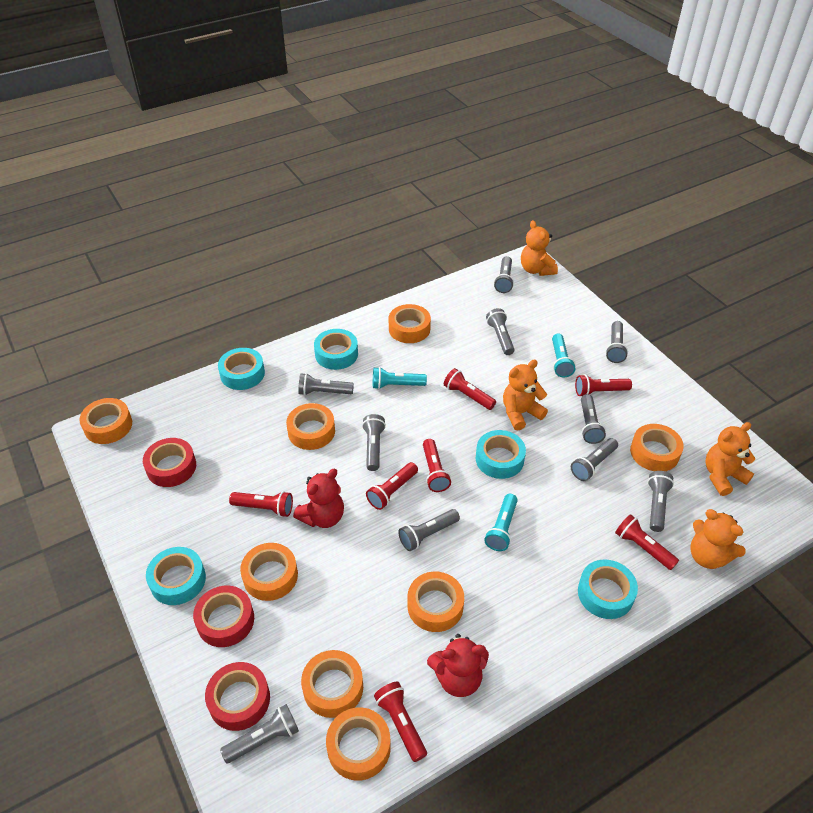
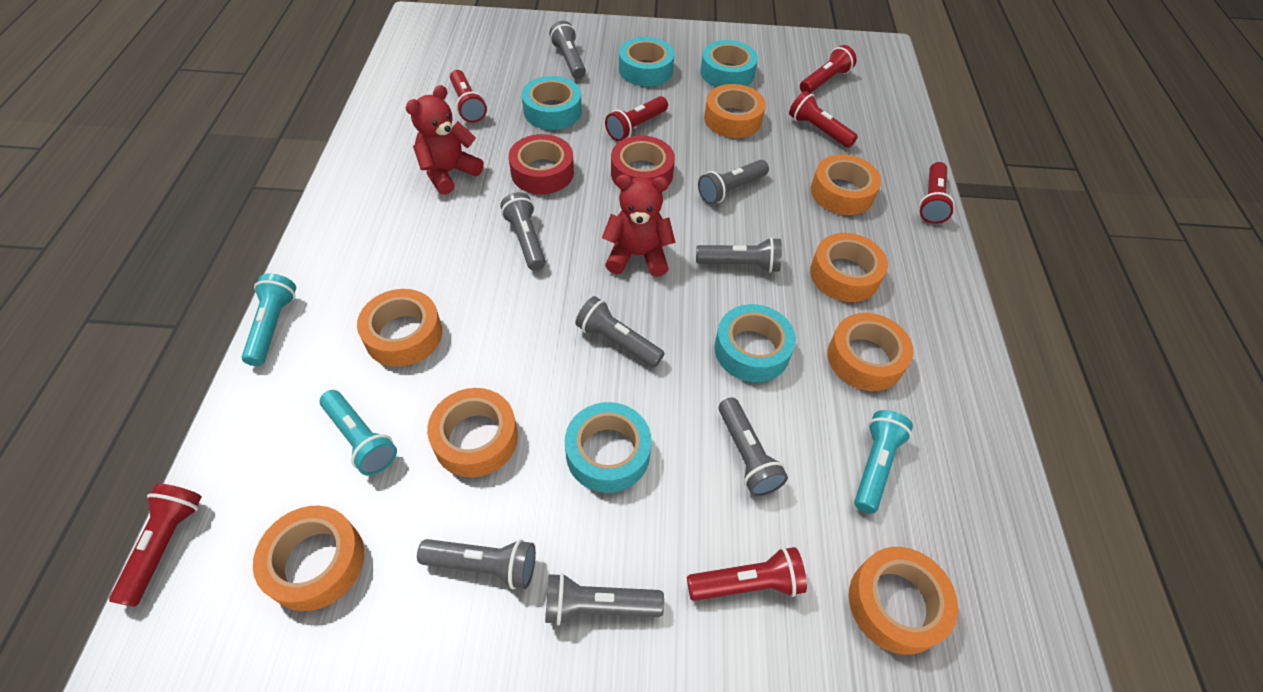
grey flashlight: [220,704,299,763] [298,373,354,396] [362,414,386,471] [398,509,460,551] [486,308,515,355] [494,256,514,293] [571,438,618,481] [581,394,606,444] [606,321,628,363] [648,471,674,532] = 10 -> [417,539,536,589] [500,192,546,271] [545,573,664,625] [549,21,586,79] [575,296,665,368] [696,237,782,273] [698,160,769,204] [719,397,788,496] = 8
orange teddy bear: [503,360,548,431] [521,220,558,276] [690,509,746,569] [705,422,756,496] = 4 -> none = 0
red tape: [143,438,196,487] [193,586,254,647] [205,662,270,731] = 3 -> [509,134,574,194] [611,136,675,186] = 2

